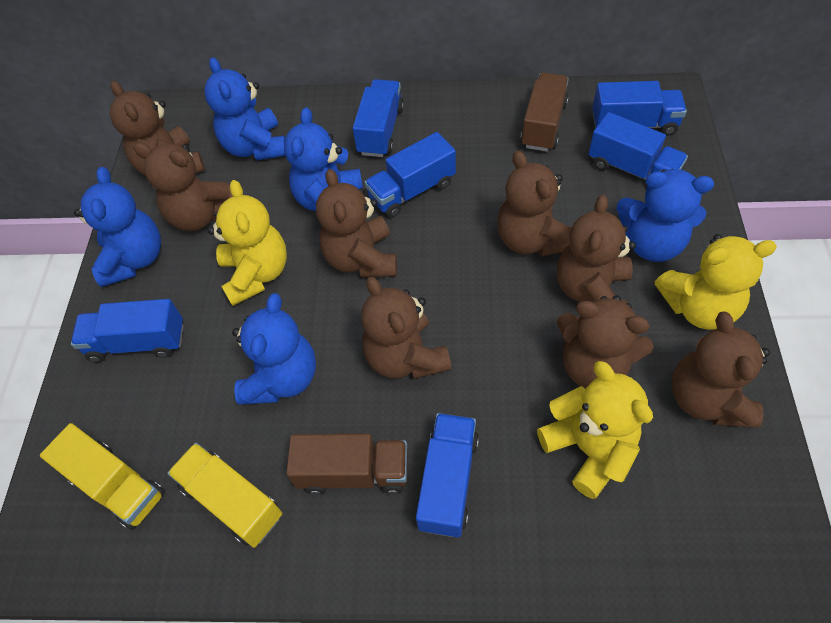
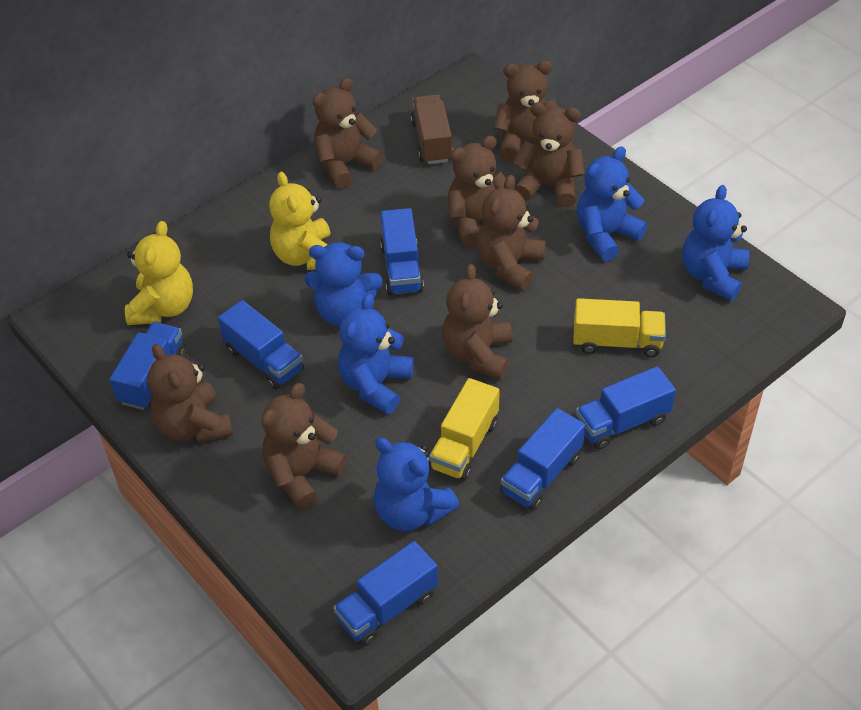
brown truck: [286,434,407,495] [520,72,569,152] = 2 -> [411,94,453,164] = 1
yellow teddy bear: [208,180,287,306] [537,361,653,499] [655,234,777,330] = 3 -> [125,221,193,325] [269,172,331,270] = 2

